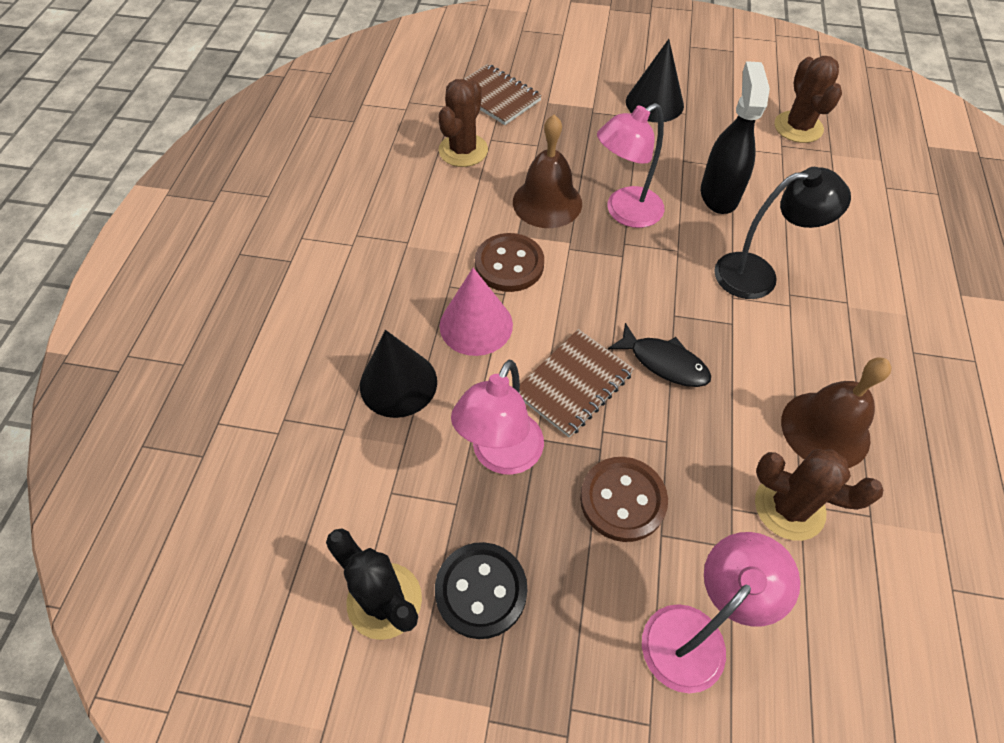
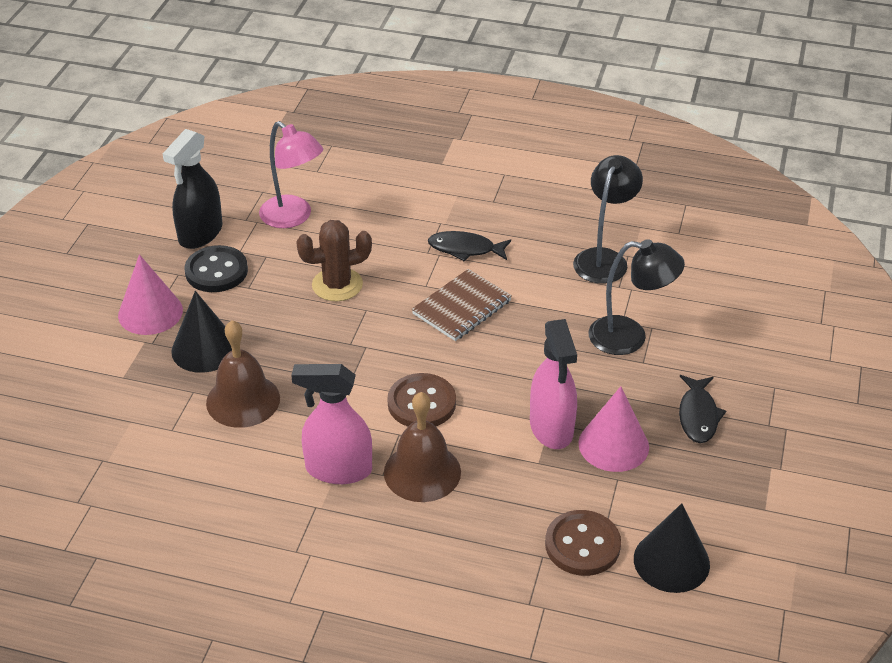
black cactus: [326,529,422,640] = 1 -> none = 0
black fish: [608,323,711,387] = 1 -> [428,231,511,261] [679,375,726,443] = 2
black lamp: [714,167,851,299] = 1 -> [573,155,643,284] [588,239,685,355] = 2
brown cactus: [438,79,488,167] [755,449,883,541] [774,56,842,143] = 3 -> [296,220,372,301] = 1
brown notebook: [464,64,542,125] [519,329,634,437] = 2 -> [412,269,512,341] = 1
pink cone: [440,268,513,356] = 1 -> [118,254,183,335] [578,386,649,472] = 2
pink lamp: [451,360,544,475] [597,103,665,228] [642,532,800,693] = 3 -> [259,121,323,228] = 1
pink spray bottle: none = 0 -> [291,364,372,484] [530,319,577,449] = 2

